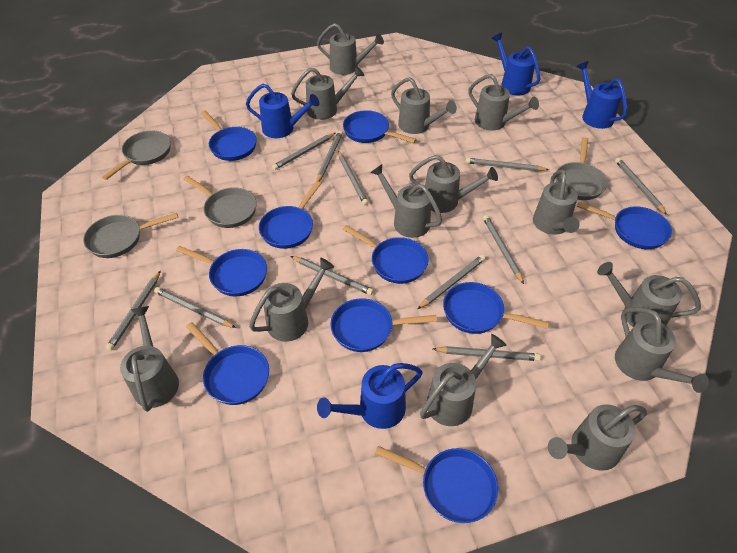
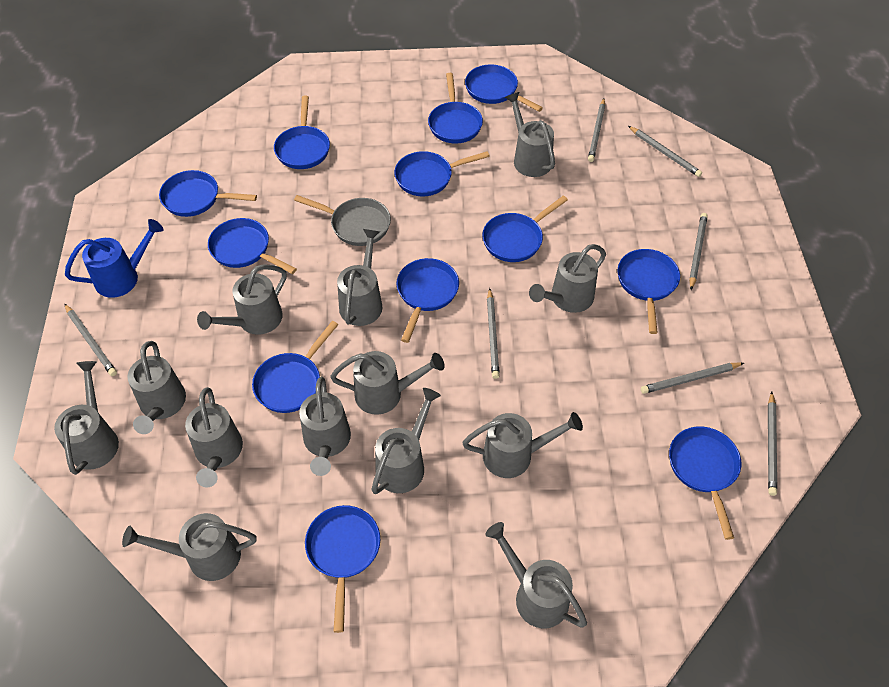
blue pan: [176,246,267,296] [186,322,269,405] [201,111,257,161] [259,181,321,249] [330,298,437,352] [343,110,417,143] [343,225,429,284] [375,446,498,523] [443,282,549,334] [577,202,672,249] = 10 -> [159,170,257,217] [208,218,297,274] [252,321,338,413] [274,96,330,169] [305,505,380,633] [394,151,490,196] [397,258,459,343] [428,73,483,143] [465,64,543,112] [482,196,568,262] [618,249,680,334] [669,427,741,540] = 12
blue watering can: [246,84,319,138] [317,363,423,429] [491,33,540,95] [576,61,627,129] = 4 -> [65,219,164,298] = 1
grey pan: [83,213,178,258] [102,131,171,180] [183,175,257,228] [555,137,607,200] = 4 -> [294,195,391,246] = 1
grey pencil: [106,270,161,351] [154,287,236,328] [272,133,336,170] [291,256,374,295] [317,131,343,182] [338,151,368,205] [418,255,485,309] [433,346,541,361] [466,158,549,171] [483,215,524,284] [615,158,667,215] = 11 -> [65,304,117,376] [487,288,500,379] [588,99,605,162] [628,126,702,177] [641,362,744,394] [689,213,708,290] [768,392,777,496] = 7

